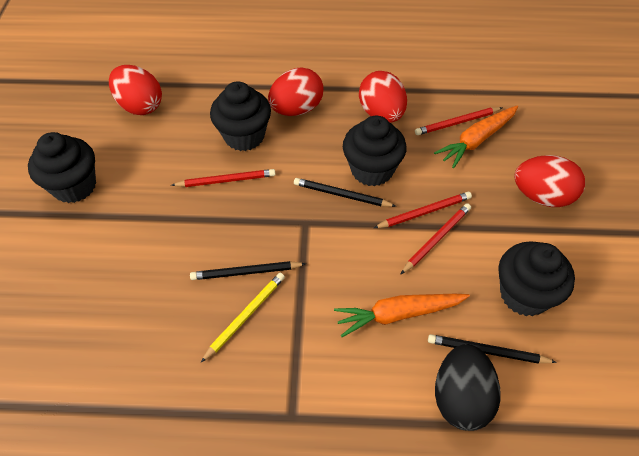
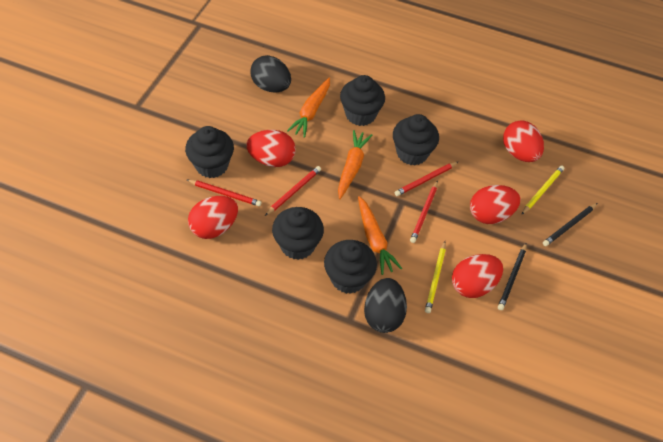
black cupcake: [28,132,96,203] [210,81,271,151] [343,116,407,186] [498,241,575,316] = 4 -> [185,126,234,178] [272,207,324,260] [324,240,377,294] [340,75,385,126] [393,114,439,165] = 5
black egg: [435,344,501,431] = 1 -> [250,55,291,93] [364,278,407,333] = 2
black pencil: [190,261,306,280] [294,178,396,207] [428,334,557,363] = 3 -> [498,242,527,310] [543,203,598,246] = 2
orange carrot: [334,294,470,337] [434,106,518,168] = 2 -> [287,78,330,138] [338,130,372,199] [358,196,402,275] = 3
red egg: [109,65,162,115] [268,67,324,116] [359,71,407,123] [514,155,585,207] = 4 -> [188,196,238,239] [246,130,296,167] [452,254,503,298] [470,185,520,224] [503,120,544,162] = 5
yellow pencil: [200,273,285,363] = 1 -> [425,241,446,313] [521,166,564,215] = 2

